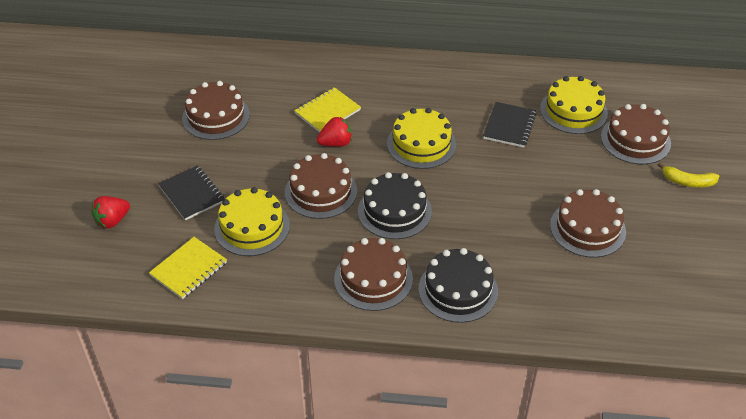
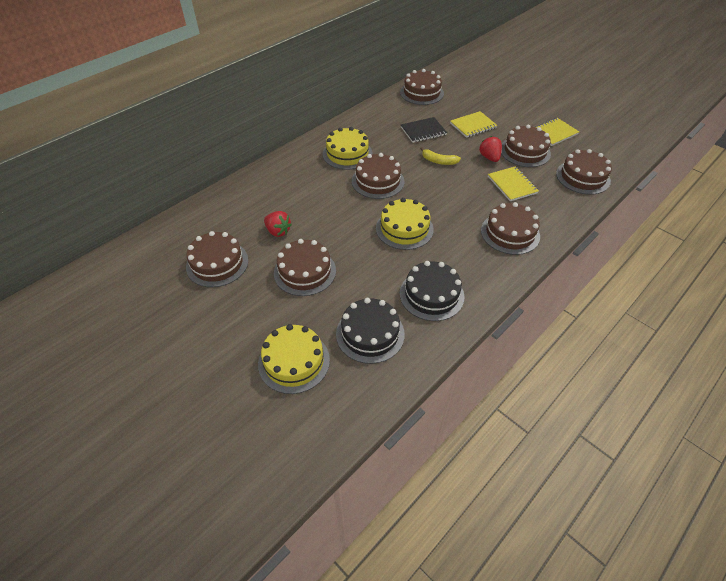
black notebook: [158,165,225,220] [483,102,536,148] = 2 -> [401,117,447,143] = 1
brown cake: [182,81,250,140] [285,153,357,219] [334,238,413,311] [550,189,626,258] [601,104,671,165] = 5 -> [186,231,248,287] [274,239,336,296] [352,153,404,199] [400,69,444,105] [481,202,540,255] [501,125,551,167] [556,149,612,195] = 7
yellow notebook: [149,237,227,299] [294,87,361,133] = 2 -> [450,111,498,138] [488,167,539,201] [535,118,579,146] = 3

